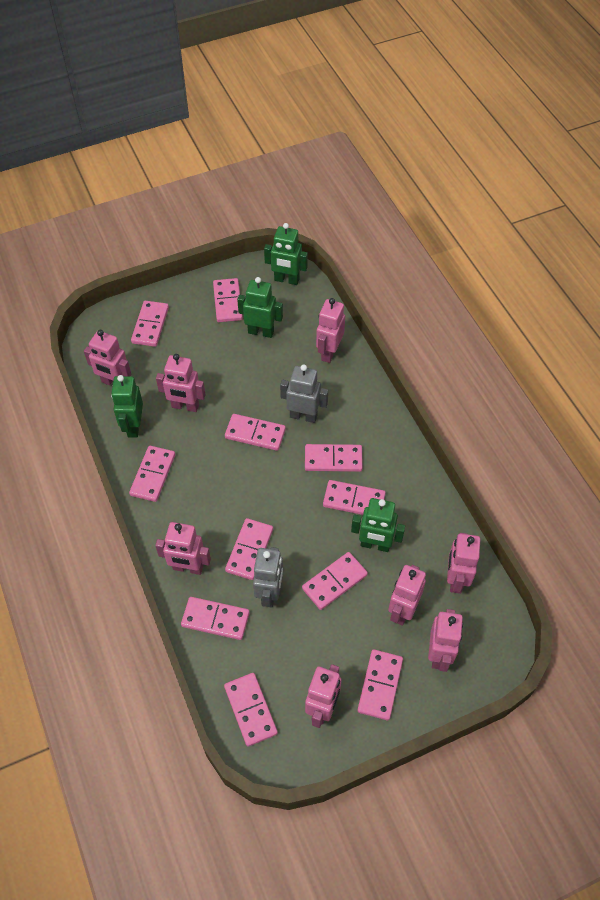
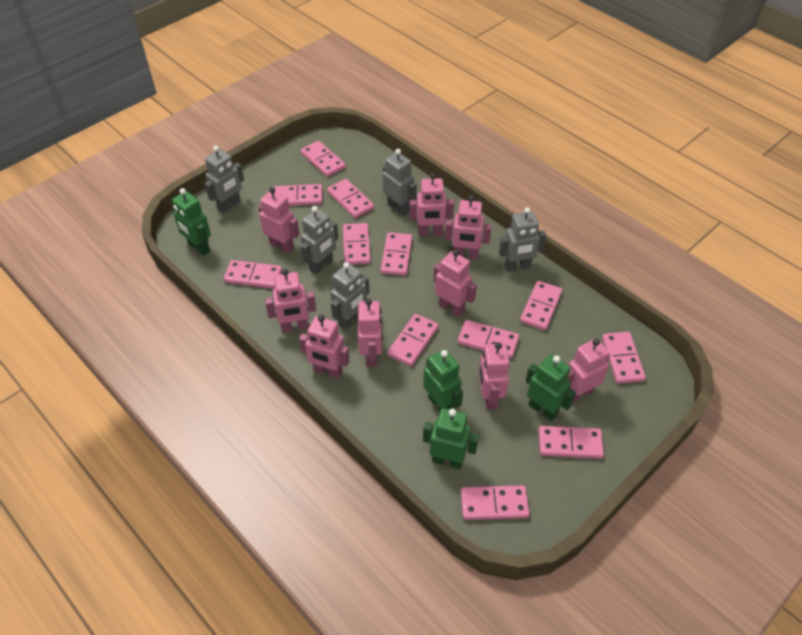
grey robot: [253,547,283,608] [280,365,328,423] = 2 -> [204,146,244,213] [301,206,338,274] [330,262,369,330] [382,149,417,216] [499,207,546,272] = 5
pink domino: [129,446,175,502] [131,301,169,347] [181,597,250,640] [213,278,243,322] [224,673,278,746] [225,414,286,451] [225,518,273,580] [302,552,368,610] [305,444,363,472] [323,480,386,515] [357,649,403,720] = 11 -> [224,260,282,289] [274,184,323,206] [301,141,346,177] [327,179,374,218] [343,223,371,265] [381,232,412,276] [387,314,439,366] [458,320,519,358] [461,485,529,520] [520,281,562,330] [539,426,604,459] [602,332,646,384] = 12
pink robot: [84,330,131,385] [155,522,211,575] [156,354,205,412] [305,664,342,728] [316,298,345,363] [388,565,426,626] [428,609,463,672] [447,533,480,594] = 8 -> [258,187,300,254] [265,269,316,332] [299,315,349,379] [358,299,383,367] [410,173,454,236] [434,250,477,317] [445,196,492,259] [479,342,510,410] [568,339,610,403] = 9

